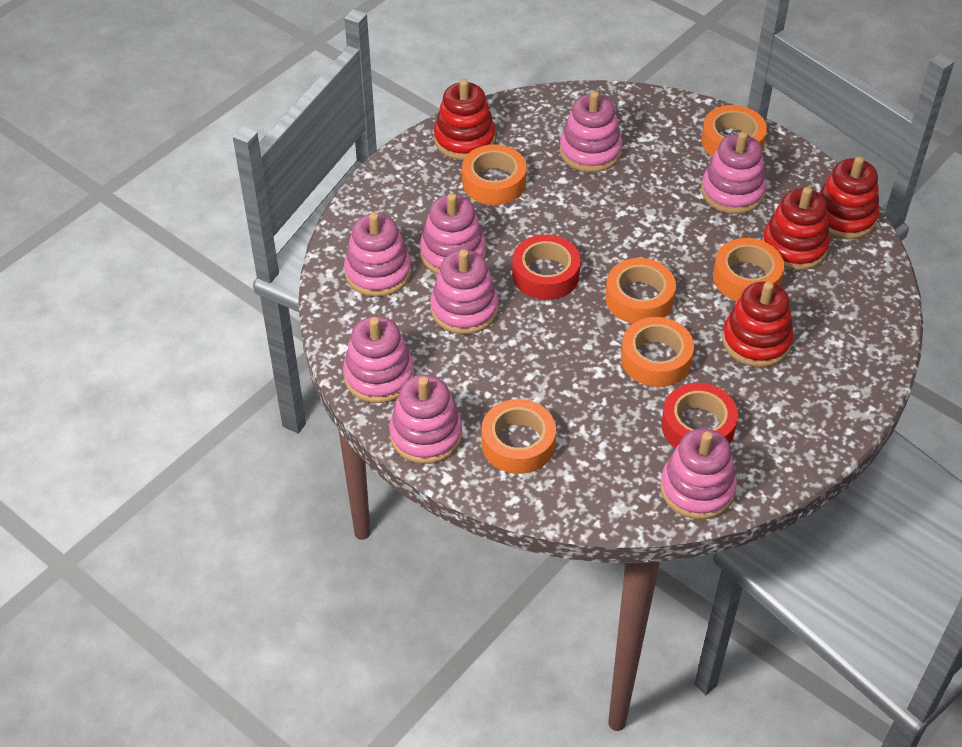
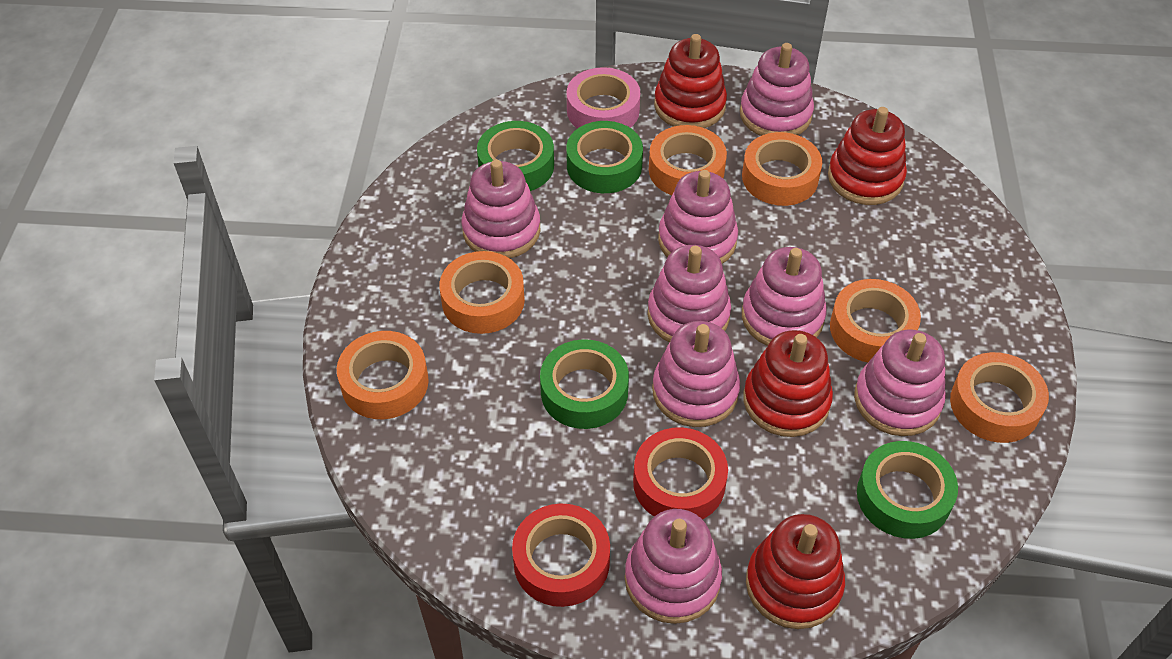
green tape: none = 0 -> [477,121,554,191] [540,339,629,429] [566,121,643,193] [857,441,958,539] = 4
pink tape: none = 0 -> [567,67,640,129] = 1

